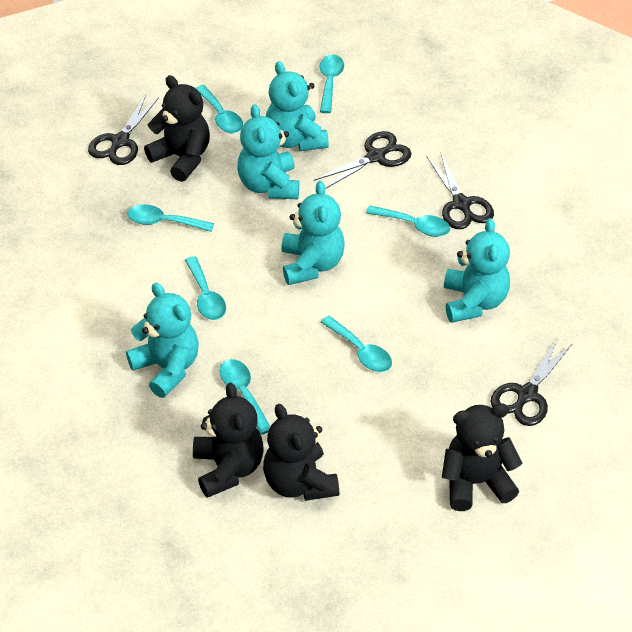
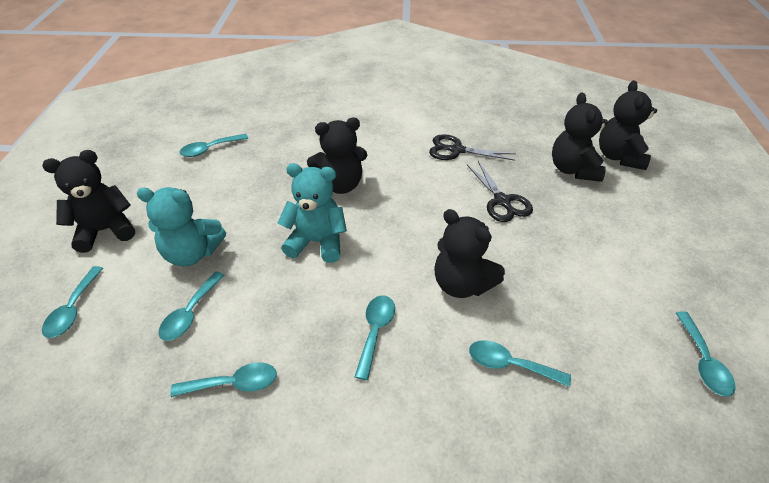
black scissors: [88,95,159,165] [314,131,412,189] [427,152,494,229] [491,338,573,426] = 4 -> [429,134,516,161] [467,161,533,222] = 2
black teddy bear: [144,75,210,182] [193,383,264,498] [263,404,339,501] [442,404,522,511] = 4 -> [42,150,135,253] [307,118,367,194] [434,209,505,298] [552,93,608,182] [599,80,657,170] = 5
turquoise teddy bear: [126,282,199,398] [237,104,299,199] [266,61,329,151] [281,181,345,285] [444,218,510,323] = 5 -> [137,187,226,266] [278,163,347,263] = 2

